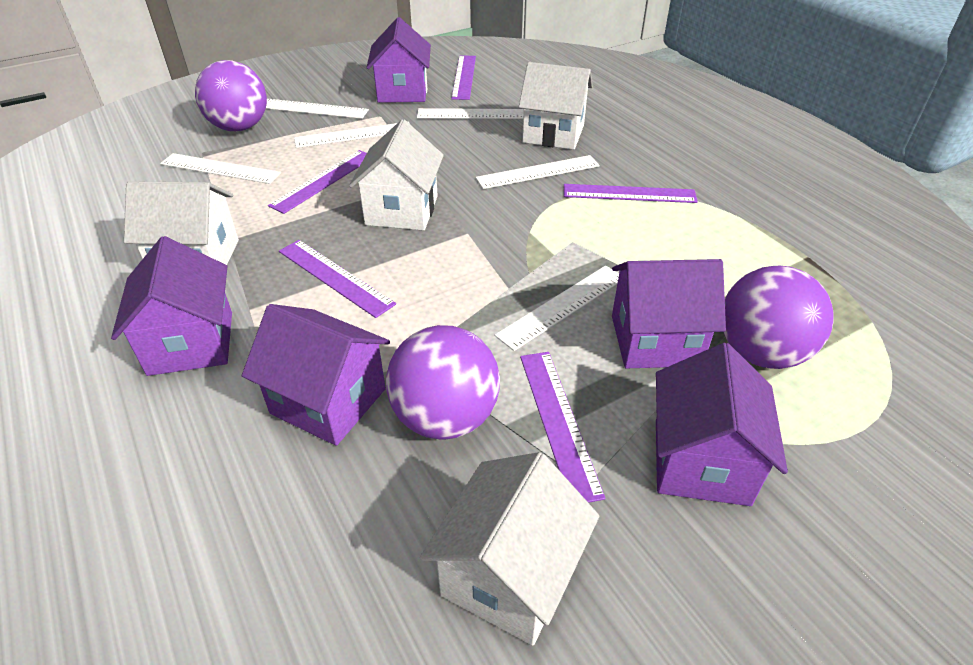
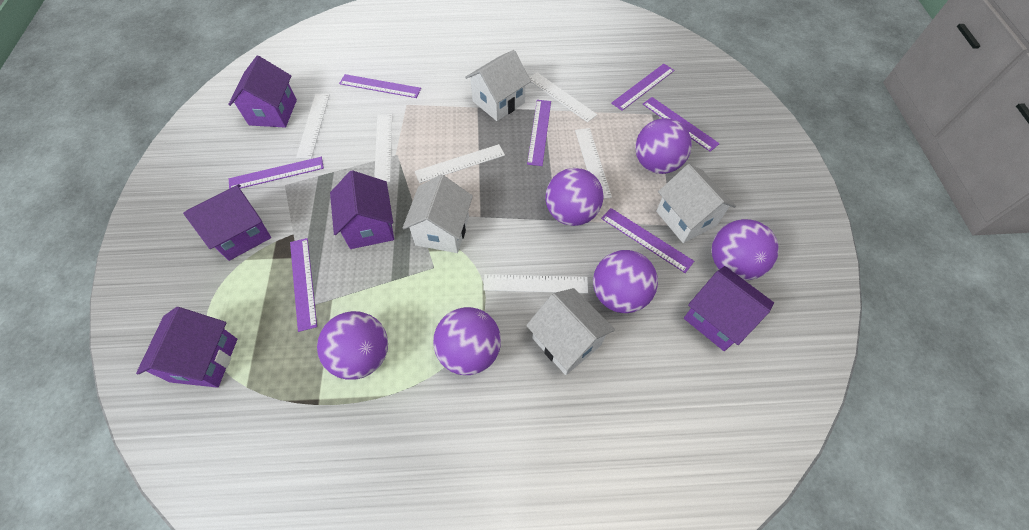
purple ball: [195,60,267,131] [386,325,500,440] [724,265,834,369] = 3 -> [317,311,388,380] [433,307,501,375] [545,168,603,226] [593,250,658,313] [635,118,692,174] [711,219,779,280] = 6
purple ruler: [268,150,367,214] [279,240,396,318] [451,55,476,100] [520,352,606,503] [564,184,698,203] = 5 -> [229,157,324,189] [290,238,317,332] [339,74,421,98] [527,100,551,166] [601,208,694,273] [611,64,674,111] [643,97,720,152] = 7

